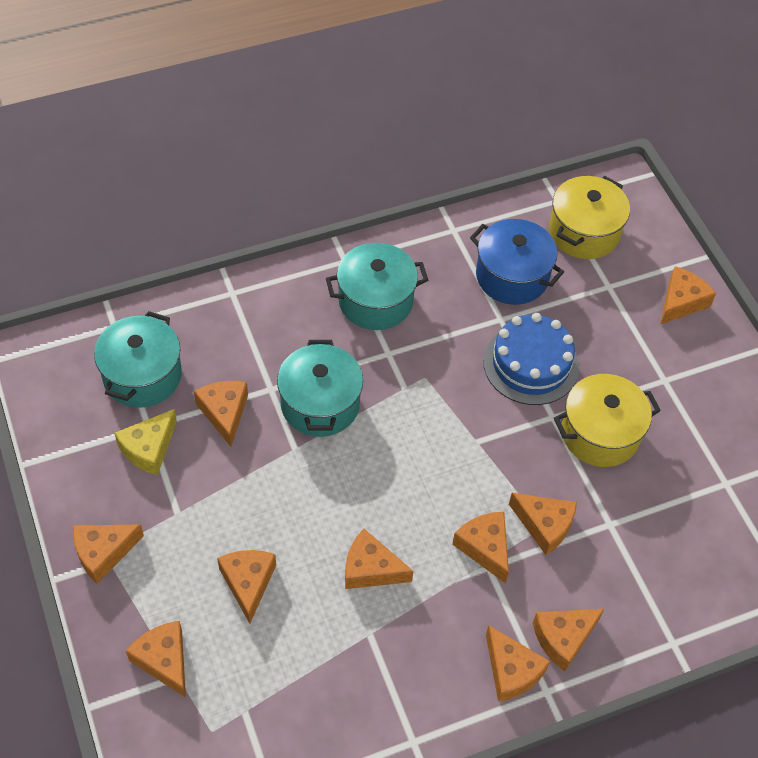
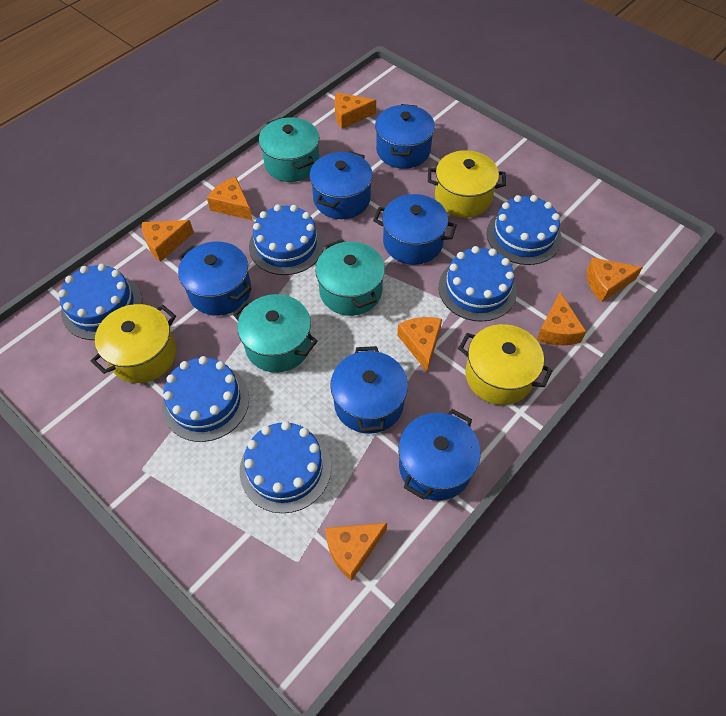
blue cake: [483,313,579,405] = 1 -> [58,264,142,340] [162,356,249,442] [240,421,331,513] [249,204,324,275] [439,246,517,322] [487,195,561,265] = 6
blue pot: [470,219,564,305] = 1 -> [178,241,252,316] [310,151,373,219] [330,346,408,434] [373,194,457,265] [375,104,435,169] [398,409,481,501] = 6
orange cheese: [73,524,144,584] [126,621,186,698] [194,381,248,447] [217,550,276,624] [345,529,414,589] [452,512,509,584] [486,625,550,702] [509,493,577,555] [533,609,604,671] [660,266,716,325] = 10 -> [142,220,194,262] [207,177,252,220] [325,523,387,581] [335,92,376,129] [397,317,442,372] [537,292,587,346] [587,257,643,302] = 7
yellow cheese: [114,409,177,475] = 1 -> none = 0
yellow pot: [549,176,630,259] [554,374,661,467] = 2 -> [91,304,176,383] [428,150,506,218] [458,324,553,405] = 3

